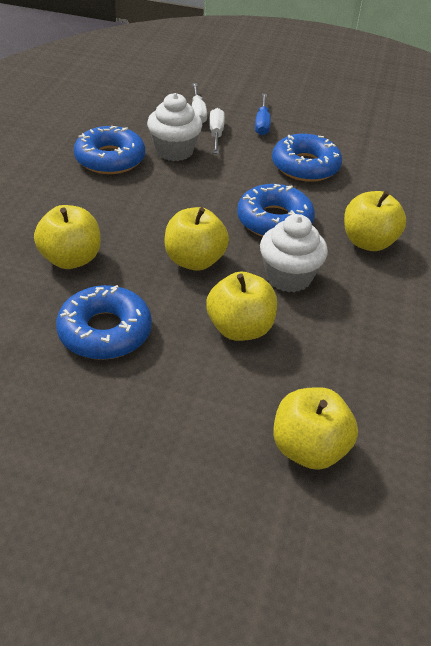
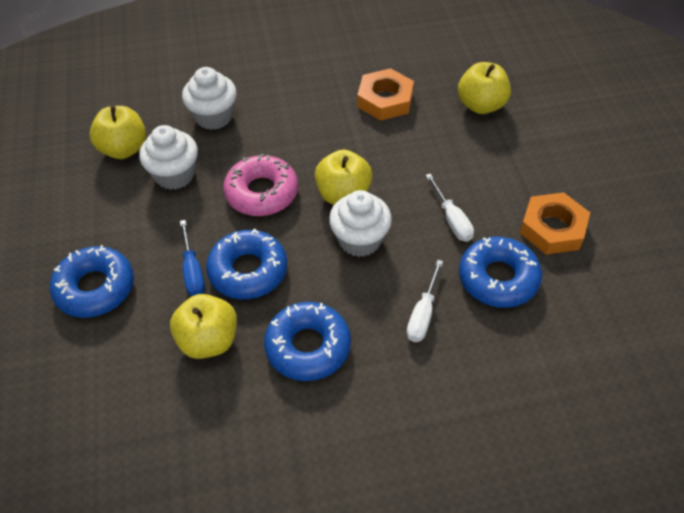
orange nut: none = 0 -> [357,68,414,121] [520,192,590,254] = 2
pink donut: none = 0 -> [223,154,298,216] = 1
white cupcake: [147,93,202,161] [260,214,328,293] = 2 -> [139,125,198,190] [182,67,237,130] [329,190,392,257] = 3
yellow apple: [34,205,101,269] [164,207,229,271] [206,272,277,341] [273,387,358,470] [344,191,406,251] = 5 -> [89,106,146,159] [170,294,237,359] [315,150,372,205] [458,62,511,114] = 4

